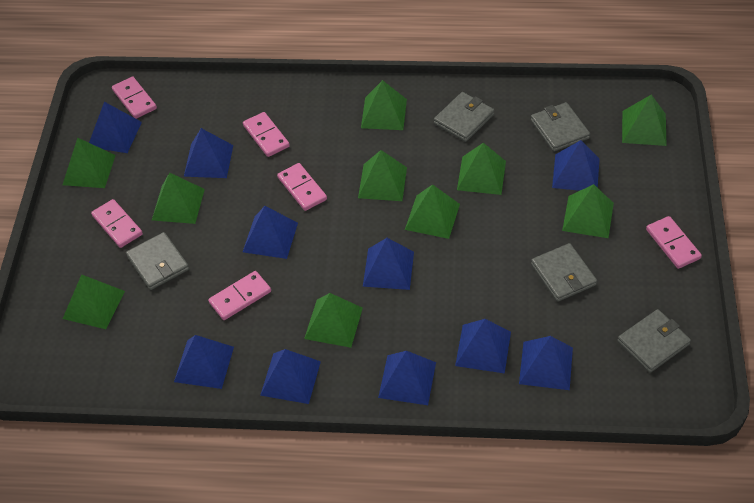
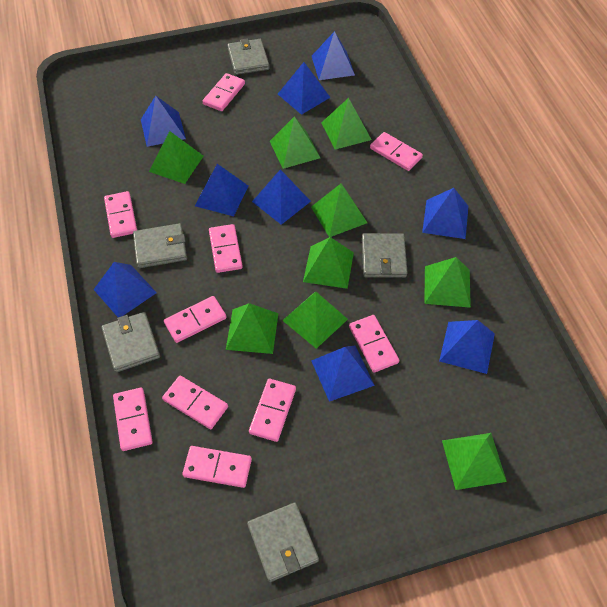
blue pyramid: [89,102,142,153] [174,335,234,389] [184,128,233,178] [243,206,298,259] [260,349,321,404] [363,238,414,290] [378,351,436,405] [455,319,511,373] [519,336,573,390] [552,140,600,191] = 10 -> [93,262,157,317] [141,96,186,147] [195,164,248,216] [252,170,311,225] [278,62,331,115] [311,346,375,402] [312,31,355,80] [422,188,468,239] [439,320,495,374] = 9
green pyramid: [63,138,116,188] [63,274,125,329] [152,172,205,224] [304,293,363,348] [358,150,407,201] [361,80,407,130] [405,184,460,239] [457,143,506,195] [562,184,614,238] [622,95,667,146] = 10 -> [149,131,204,184] [226,303,278,354] [270,116,320,169] [282,292,348,349] [303,237,354,289] [311,184,367,237] [321,98,372,150] [424,257,471,308] [442,433,507,490] = 9
pink domino: [91,199,143,248] [112,76,157,119] [208,271,271,320] [243,112,290,157] [277,163,327,211] [646,216,702,269] = 6 -> [104,191,137,238] [113,387,153,451] [162,376,228,429] [164,296,227,343] [182,446,252,488] [203,73,245,111] [209,224,243,273] [249,379,296,442] [349,315,399,373] [370,132,423,171] = 10

